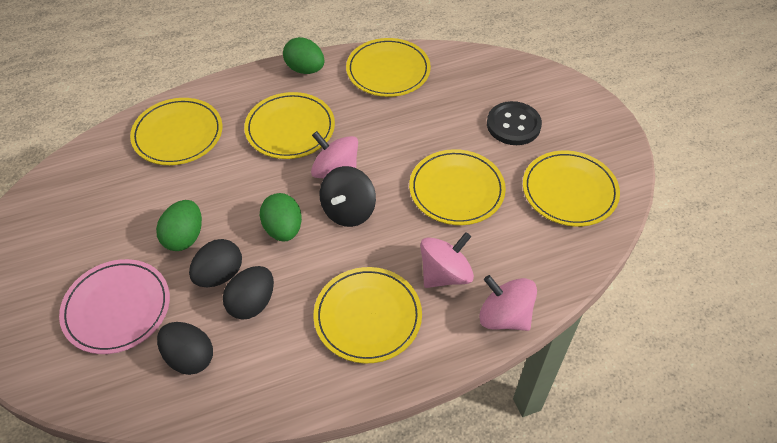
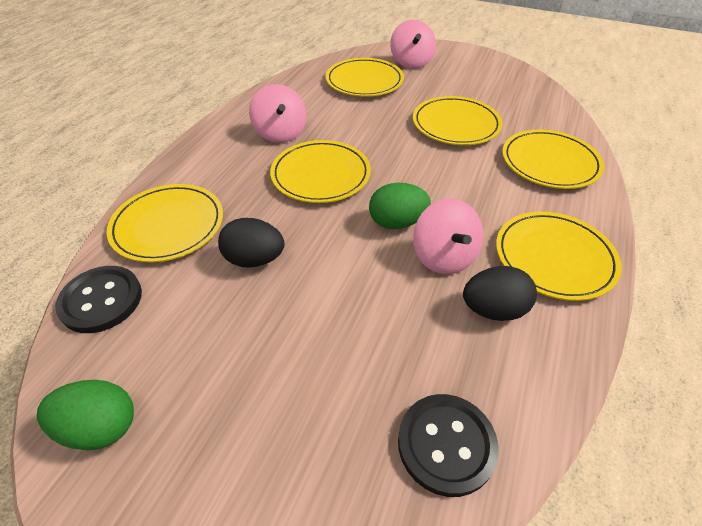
black button: [487,101,542,145] = 1 -> [55,266,142,333] [398,394,499,497] = 2
black egg: [157,322,213,375] [189,239,242,287] [223,266,274,320] = 3 -> [218,218,284,268] [463,266,537,321] = 2
black spinning top: [319,166,376,227] = 1 -> none = 0
green egg: [156,200,202,251] [260,193,302,241] [283,37,325,74] = 3 -> [37,380,134,450] [369,182,431,229] = 2
pink plate: [59,259,170,354] = 1 -> none = 0

